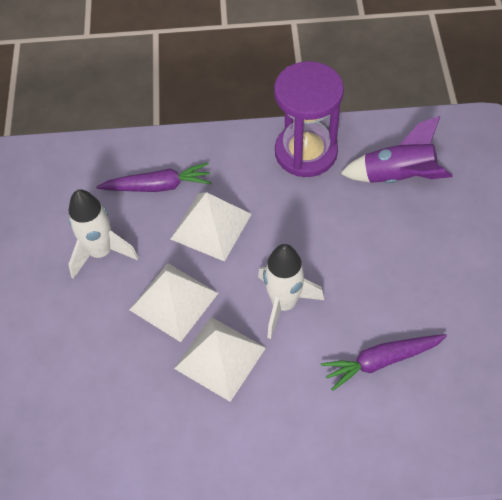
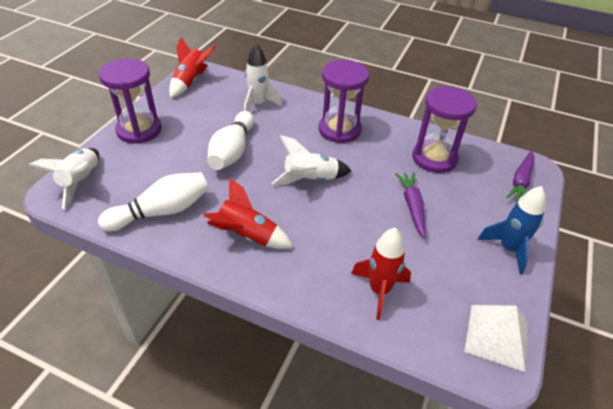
blue rocket: none = 0 -> [478,186,546,275] = 1
purple hourglass: [274,61,344,177] = 1 -> [99,58,162,144] [319,60,369,143] [412,86,477,173] = 3
purple rocket: [340,116,453,183] = 1 -> none = 0
red rocket: none = 0 -> [169,37,216,98] [204,177,293,249] [351,228,411,320] = 3
white bowling pin: none = 0 -> [98,172,209,231] [207,111,254,170] = 2
white pyramid: [130,263,218,342] [170,192,251,262] [174,317,266,402] = 3 -> [465,305,528,372] = 1
white rocket: [68,190,139,279] [258,244,324,339] = 2 -> [29,148,99,209] [244,44,282,111] [272,135,351,185] = 3

